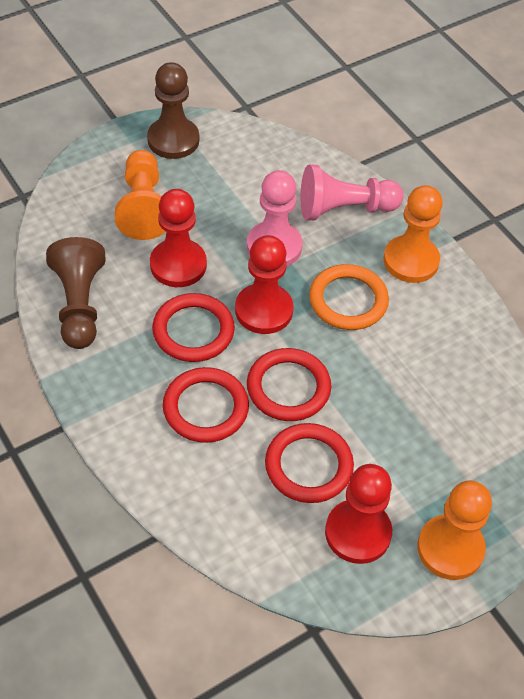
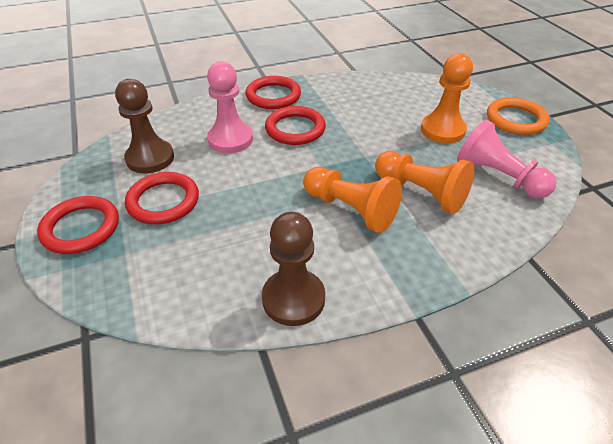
red pawn: [150,189,207,287] [235,235,294,334] [325,464,392,564] = 3 -> none = 0

